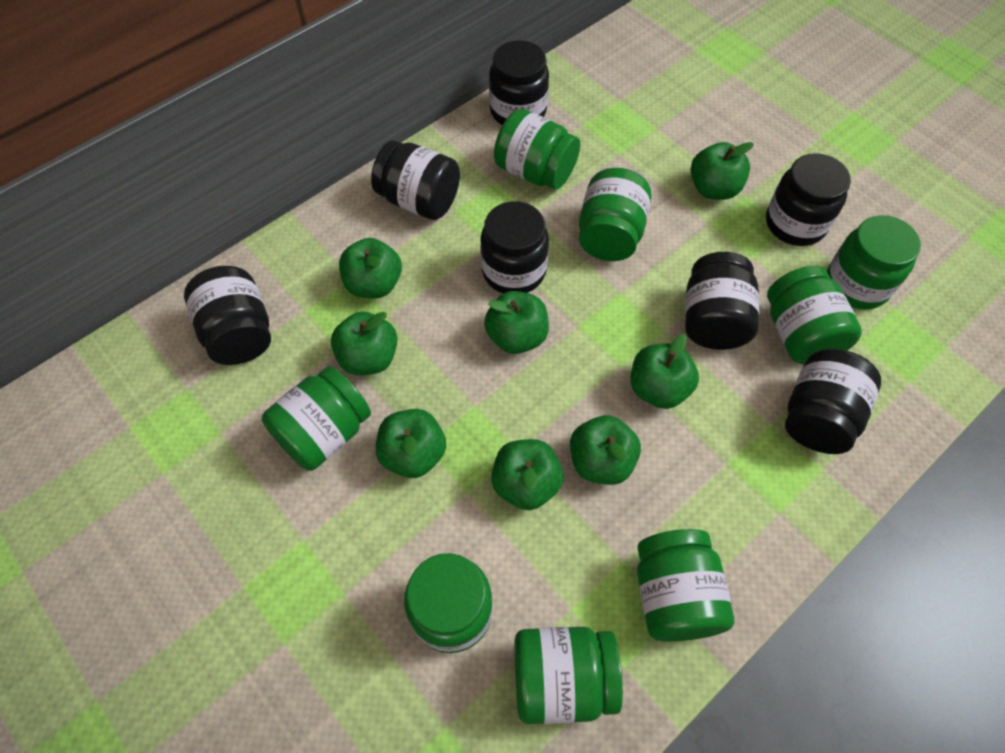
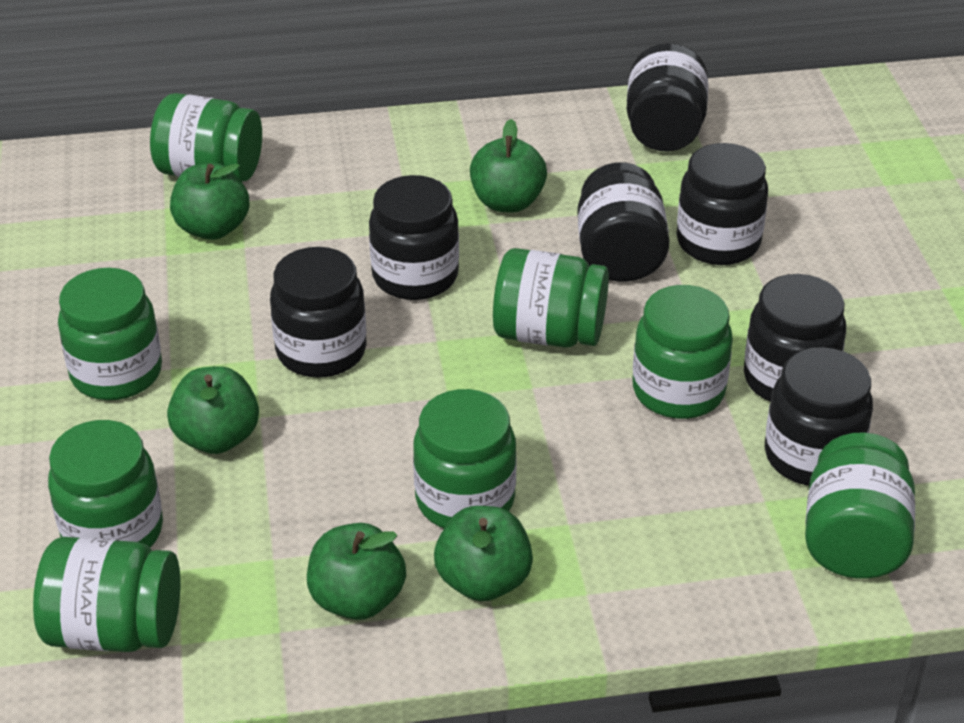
green apple: [331,312,397,375] [339,238,402,298] [376,409,446,478] [484,291,549,354] [491,439,563,510] [570,415,641,485] [631,334,699,409] [691,142,754,200] = 8 -> [167,366,259,454] [170,163,250,240] [307,523,406,620] [434,506,533,601] [470,119,547,213] = 5

